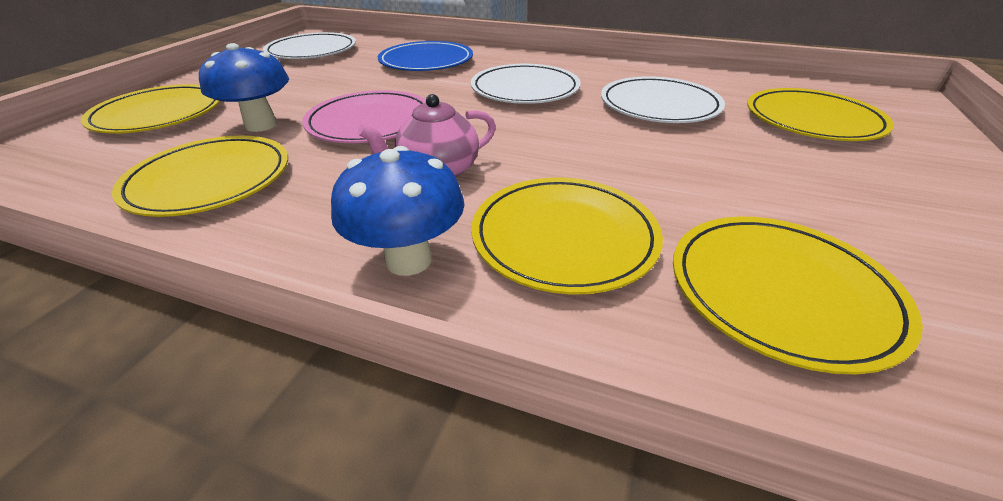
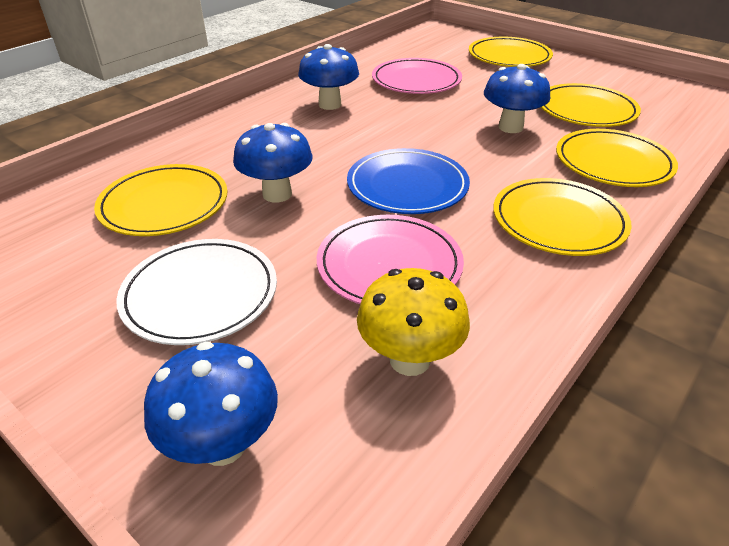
blue mushroom: [199,43,289,132] [331,146,464,276] = 2 -> [144,342,278,466] [233,123,313,203] [298,44,359,110] [484,64,550,133] = 4
pink plate: [302,90,426,143] = 1 -> [317,215,464,304] [372,58,462,94] = 2
pink teapot: [358,94,496,178] = 1 -> none = 0
white plate: [263,32,356,59] [471,64,581,104] [601,76,725,123] = 3 -> [116,239,277,345] = 1
yellow mushroom: none = 0 -> [357,268,470,376] = 1

